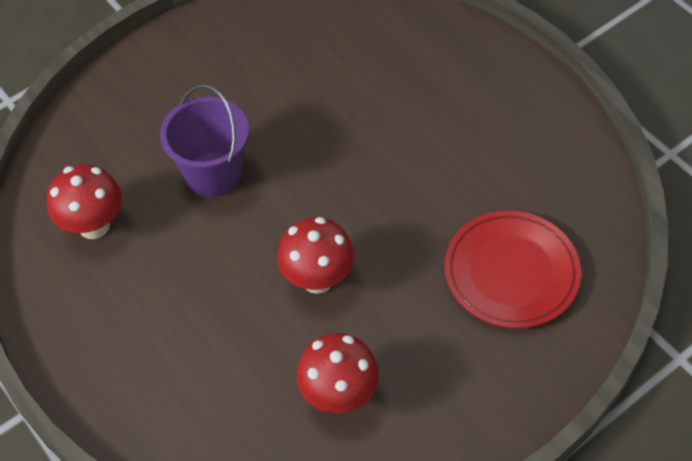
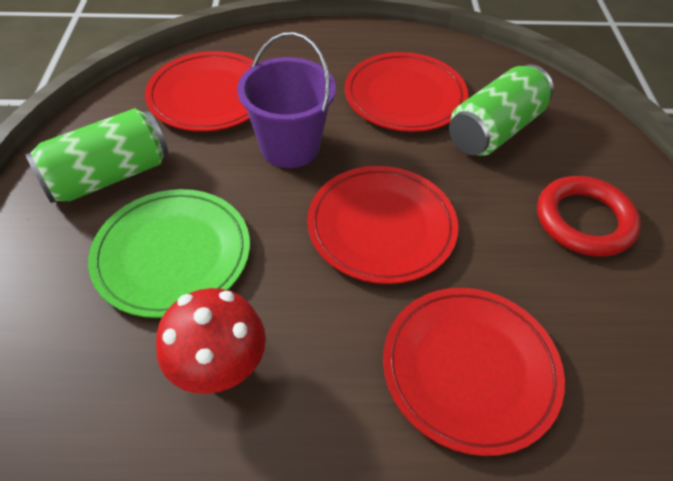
green can: none = 0 -> [25,108,168,203] [449,64,554,156] = 2
green plate: none = 0 -> [88,189,250,318] = 1
red mushroom: [47,164,122,239] [277,217,354,294] [296,333,379,413] = 3 -> [156,288,266,394] = 1
red plate: [444,211,581,328] = 1 -> [145,51,258,132] [307,166,458,284] [345,52,468,132] [383,288,565,456] = 4
red ring: none = 0 -> [537,176,641,257] = 1

